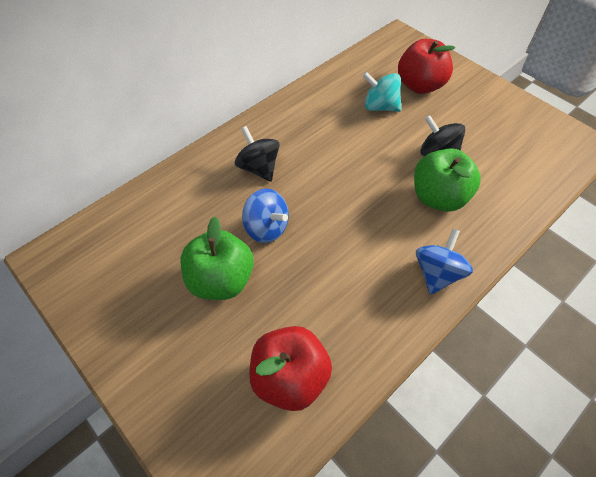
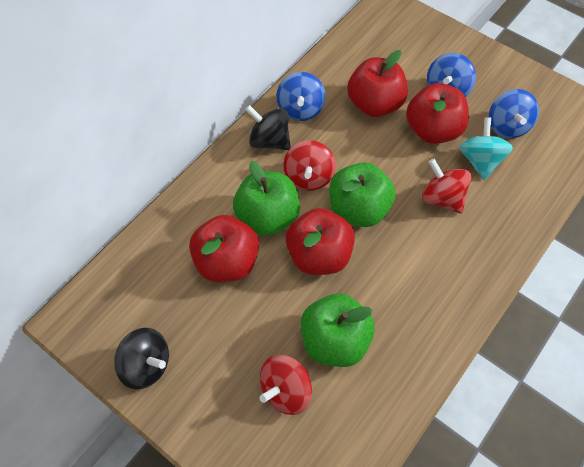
blue spinning top: [242,188,289,243] [416,229,473,295] = 2 -> [276,72,326,121] [427,53,476,97] [489,89,539,139] = 3
green apple: [181,217,254,300] [414,148,481,212] = 2 -> [233,161,300,236] [301,293,375,367] [329,162,396,227] = 3
red apple: [249,326,332,411] [398,39,455,94] = 2 -> [189,215,259,282] [286,208,355,275] [347,50,408,117] [406,83,469,144] = 4
red spinning top: none = 0 -> [260,355,312,415] [283,140,336,191] [422,159,471,214] = 3

